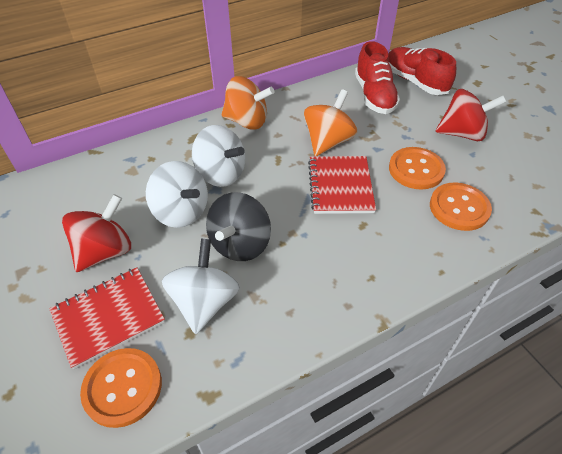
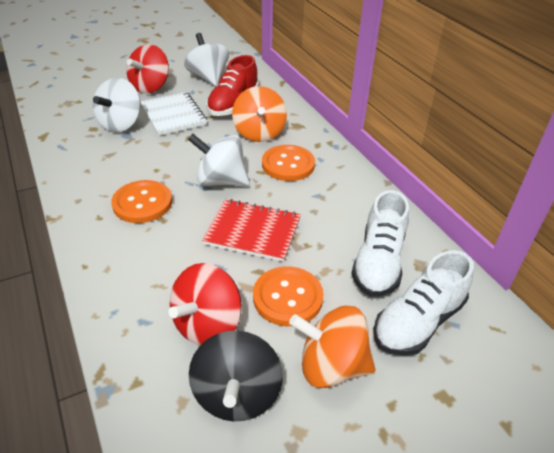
red notebook: [49,268,165,369] [308,156,376,214] = 2 -> [202,199,301,262] = 1
red shoe: [355,41,400,114] [388,47,456,95] = 2 -> [206,55,259,116] = 1
white notebook: none = 0 -> [140,92,207,136] = 1
white shoe: none = 0 -> [351,190,409,297] [374,250,474,356] = 2

